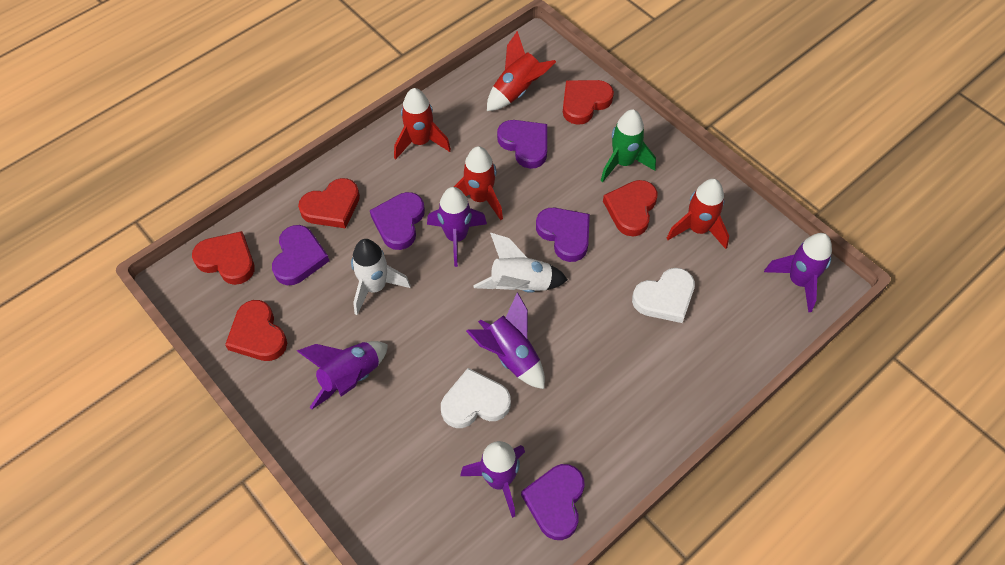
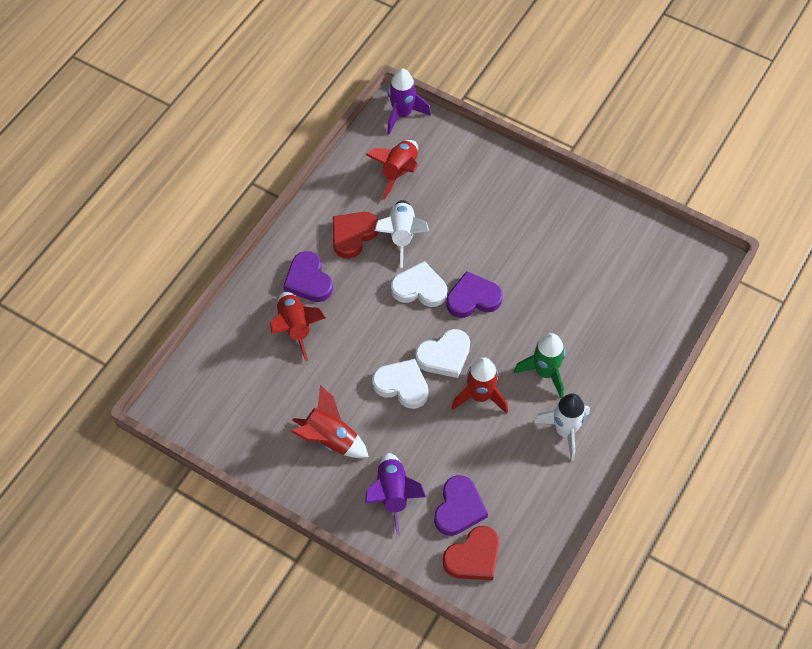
purple heart: [272,225,329,285] [370,192,425,250] [497,120,547,169] [521,464,585,540] [536,208,590,262] = 5 -> [283,251,333,302] [434,475,488,536] [446,271,503,318] = 3
purple rocket: [297,341,388,410] [427,187,487,267] [460,441,525,518] [466,292,545,389] [764,233,832,313] = 5 -> [365,453,426,535] [387,69,431,134] = 2
red heart: [192,231,255,285] [225,300,287,361] [298,178,360,228] [563,80,614,125] [603,180,658,236] = 5 -> [333,212,379,259] [443,526,500,580] = 2
white heart: [441,368,511,428] [632,268,695,323] = 2 -> [372,359,429,409] [391,261,447,307] [415,329,470,378] = 3

